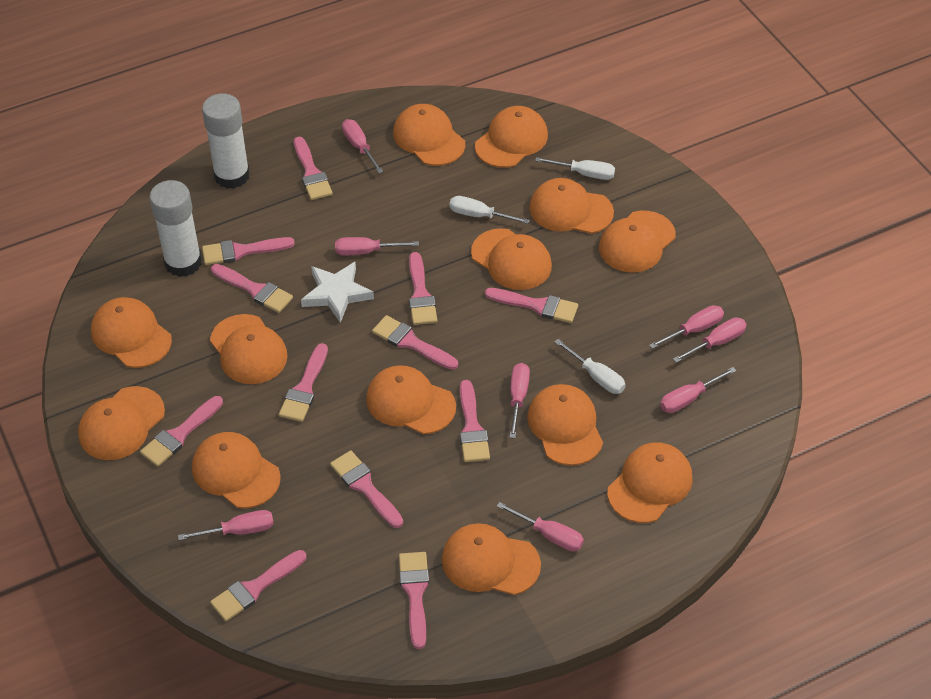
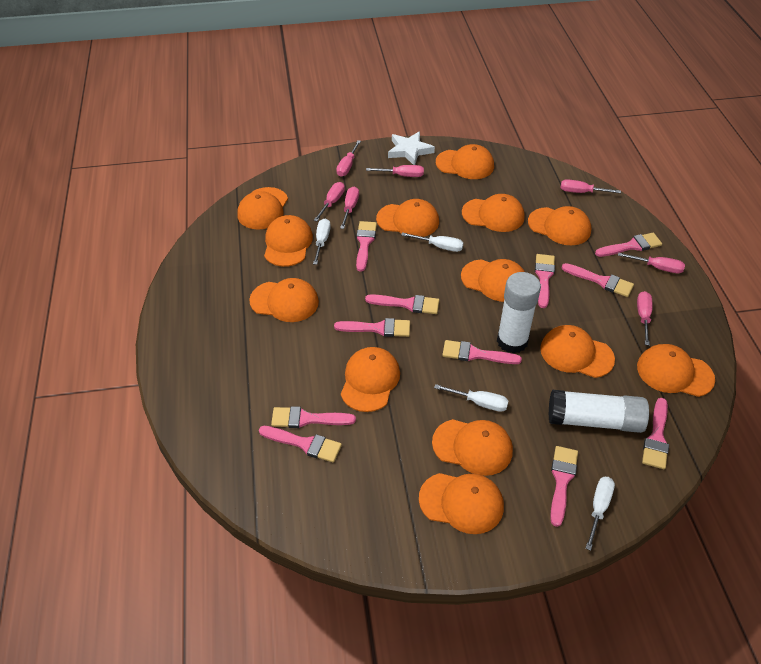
pink brush: [140,396,223,467] [202,237,295,265] [210,550,306,621] [211,264,293,313] [279,343,328,422] [294,137,333,200] [330,450,403,528] [372,315,458,370] [399,552,429,649] [409,252,437,325] [460,380,490,462] [485,288,578,323] = 12 -> [259,426,342,463] [271,406,356,428] [334,318,410,337] [356,221,377,272] [365,294,439,314] [442,340,522,364] [535,254,555,308] [550,446,578,527] [562,263,634,297] [595,233,662,257] [642,398,669,469] = 11
pink screwdriver: [178,510,274,540] [335,237,419,255] [342,119,384,173] [496,502,584,551] [509,363,530,438] [649,305,724,349] [660,367,737,413] [673,317,747,363] = 8 -> [314,182,345,221] [336,140,361,177] [340,186,359,229] [366,165,424,177] [560,179,621,193] [618,253,685,273] [637,291,653,346] = 7
white screwdriver: [449,196,530,224] [535,157,615,180] [554,339,626,394] = 3 -> [313,218,331,265] [401,232,463,252] [434,384,508,412] [585,477,615,551] = 4

